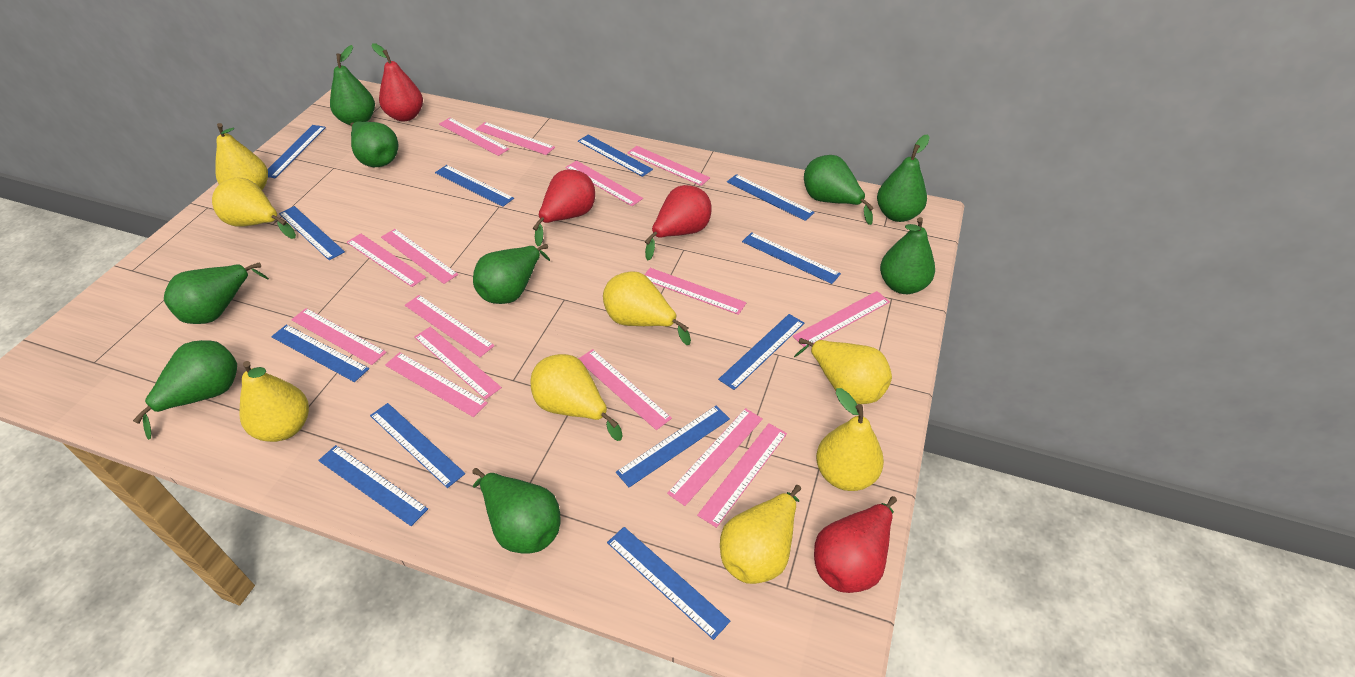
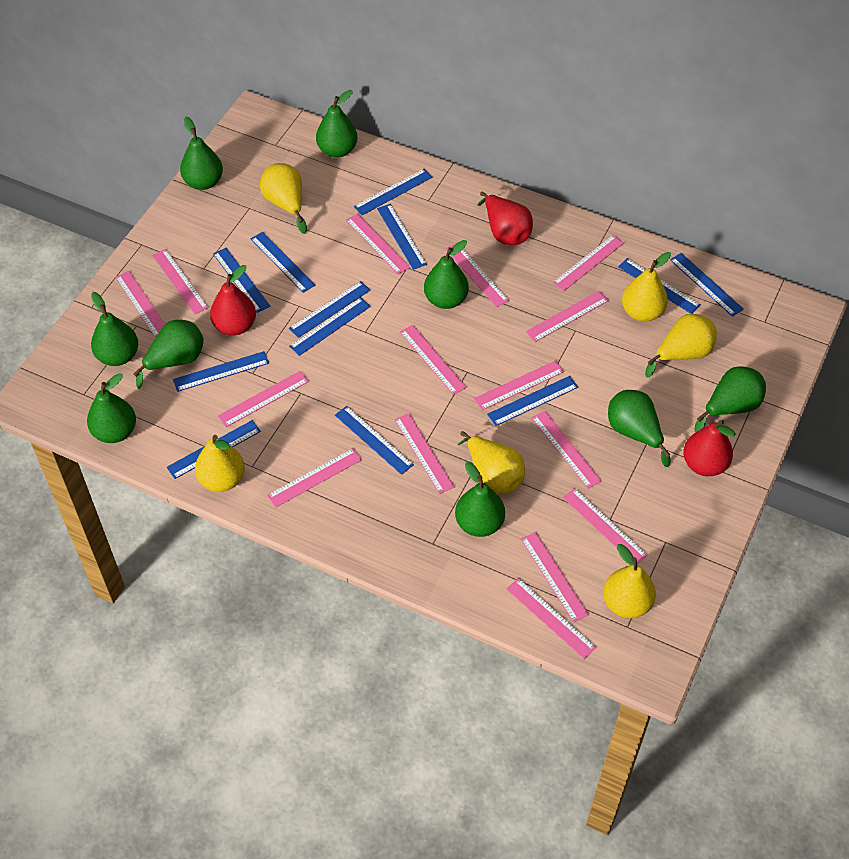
red pear: [372,43,423,121] [533,170,595,246] [645,185,712,261] [814,496,897,593] = 4 -> [210,265,256,336] [477,192,533,245] [683,420,736,476] = 3
yellow pear: [212,178,296,239] [215,123,268,190] [239,361,309,442] [530,354,623,441] [603,271,691,345] [720,485,801,584] [794,338,892,404] [816,388,884,491] = 8 -> [195,435,245,492] [260,163,307,234] [458,431,525,494] [603,544,656,619] [622,252,671,322] [645,314,717,377] = 6

